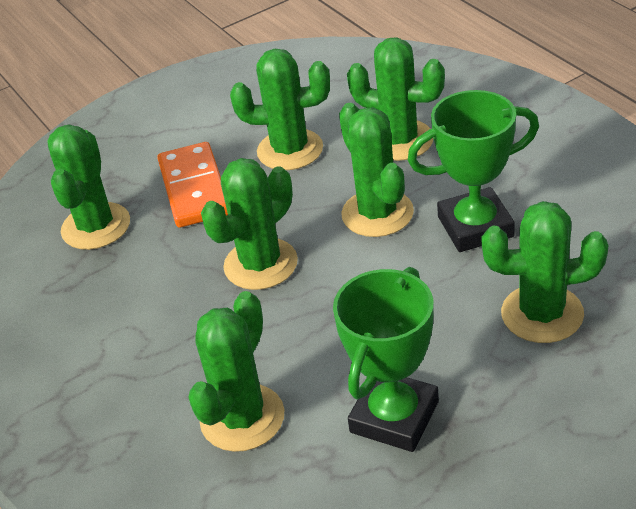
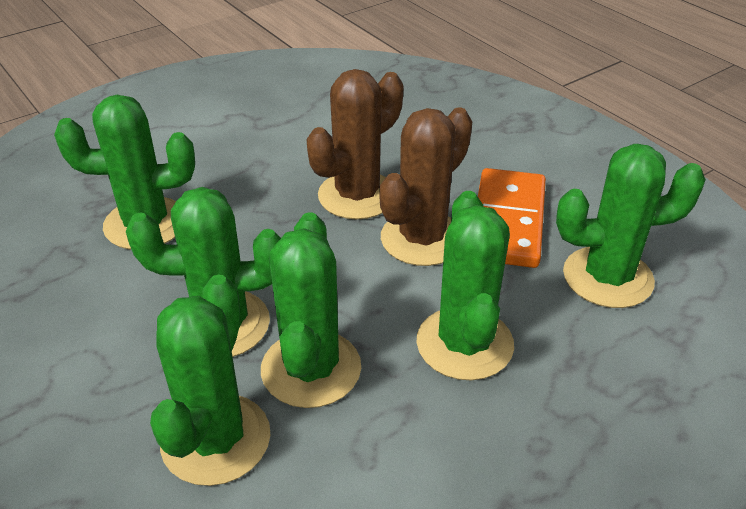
brown cactus: none = 0 -> [307,69,404,219] [379,107,472,266] = 2
green cactus: [47,125,130,250] [188,291,285,452] [201,158,298,290] [230,49,330,170] [339,103,414,237] [347,37,445,161] [482,201,608,343] = 7 -> [54,95,195,250] [126,187,281,357] [150,274,270,486] [261,212,361,408] [416,191,514,380] [556,144,706,308] = 6
green trophy: [333,267,439,452] [407,90,539,252] = 2 -> none = 0

